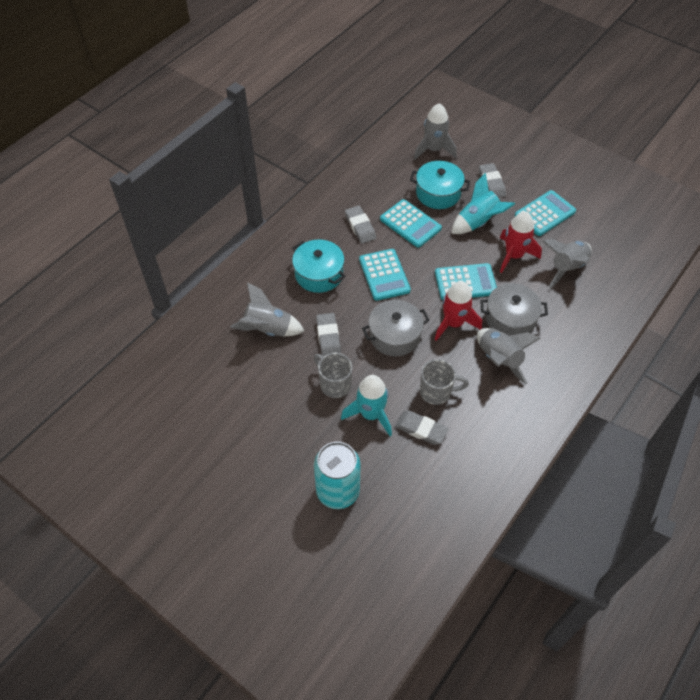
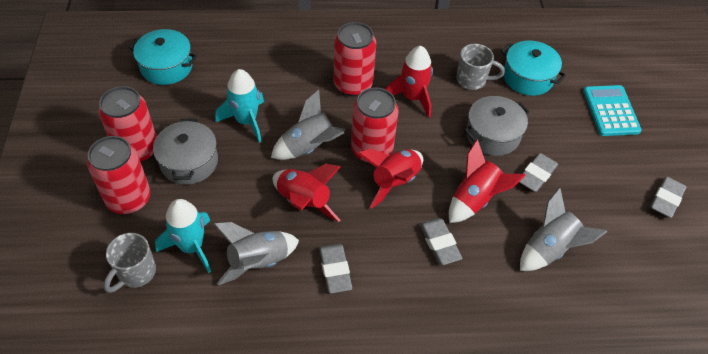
grey rocket: [230,282,304,337] [414,103,457,160] [477,328,541,385] [542,238,592,288] = 4 -> [213,222,299,285] [271,90,346,160] [520,187,608,271] = 3
red can: none = 0 -> [87,136,151,214] [99,86,157,163] [334,22,376,96] [351,87,398,163] = 4
red rocket: [435,281,482,341] [500,211,542,273] = 2 -> [272,164,341,222] [357,149,423,209] [385,46,433,118] [449,139,525,223] = 4
turquoise calculator: [359,249,411,301] [380,199,442,248] [435,263,497,300] [515,190,576,236] = 4 -> [583,85,642,136] = 1
turquoise can: [314,442,361,509] = 1 -> none = 0

